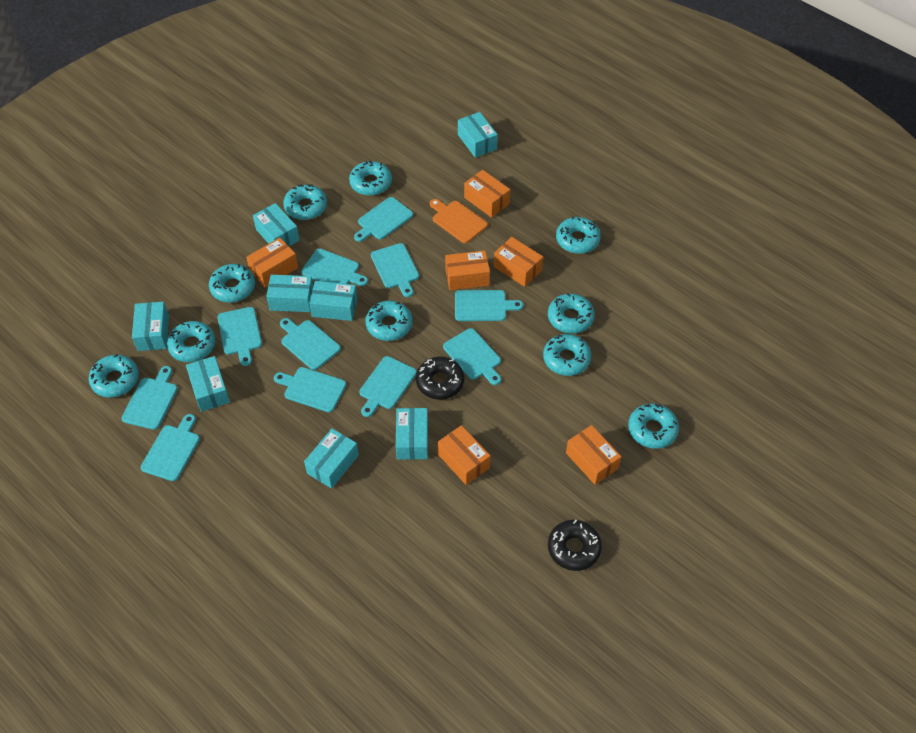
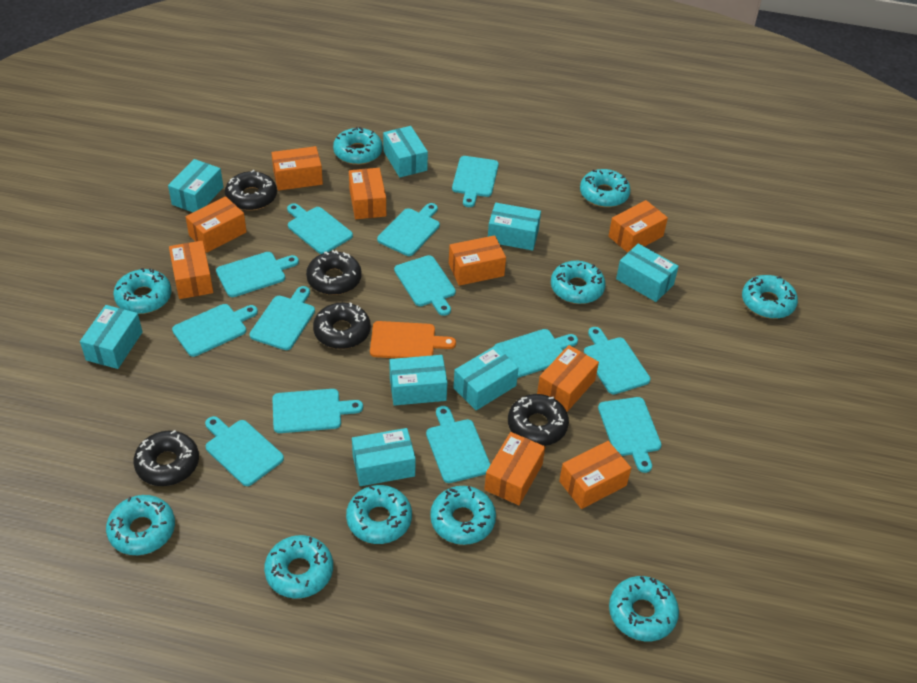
black donut: [416,356,464,400] [548,520,602,571] = 2 -> [133,430,199,486] [225,170,277,211] [306,250,362,295] [313,303,371,349] [508,394,569,446] = 5
orange box: [246,238,298,287] [437,425,491,485] [445,250,490,290] [464,170,510,218] [494,237,543,287] [566,425,622,485] = 6 -> [169,241,213,299] [185,196,247,253] [272,146,323,191] [349,168,386,219] [449,235,506,286] [484,432,545,505] [537,345,599,412] [559,441,631,509] [609,200,668,253] = 9
turquoise cutting board: [122,366,178,430] [141,414,200,481] [217,307,262,366] [274,367,346,412] [280,318,341,370] [301,249,368,286] [354,197,413,242] [359,356,417,417] [371,243,419,297] [443,328,501,385] [455,290,523,321] = 11 -> [172,304,258,357] [205,416,284,486] [216,252,299,297] [250,286,315,350] [272,389,363,433] [287,203,353,254] [377,203,440,256] [394,255,456,316] [426,406,491,483] [452,156,499,207] [494,329,578,378] [584,327,651,394] [598,397,662,473] = 13

